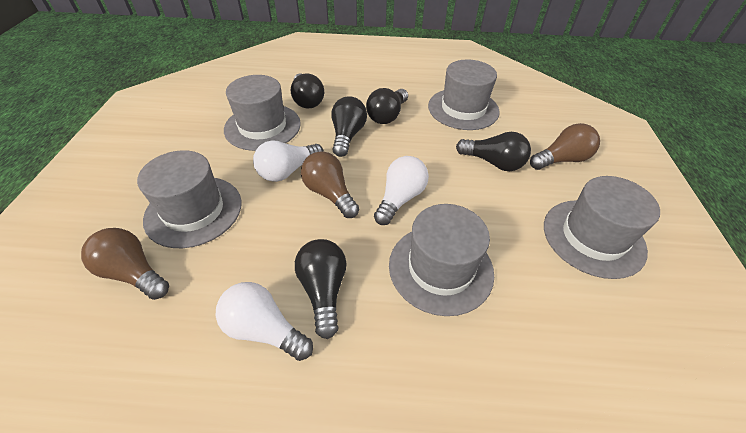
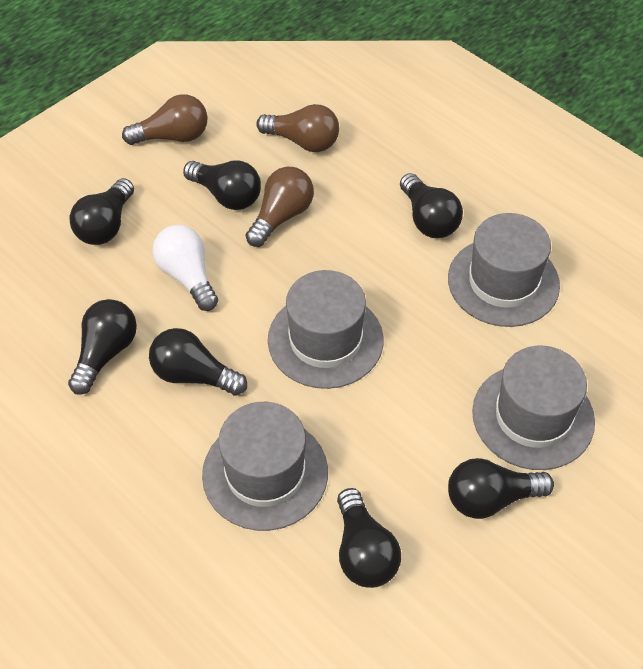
black light bulb: [291,73,324,108] [295,239,346,339] [331,96,367,157] [366,88,408,124] [456,132,531,171] = 5 -> [68,299,137,395] [69,178,134,245] [149,328,247,396] [183,160,261,210] [337,488,401,588] [400,173,463,238] [448,458,554,519] = 7
grey hat: [137,150,242,248] [224,75,301,151] [389,204,494,316] [428,59,500,130] [544,176,660,279] = 5 -> [202,402,328,531] [268,270,384,389] [448,213,560,327] [472,346,595,470] = 4
white light bulb: [216,282,313,361] [253,141,324,182] [374,156,429,225] = 3 -> [153,225,218,311] = 1

